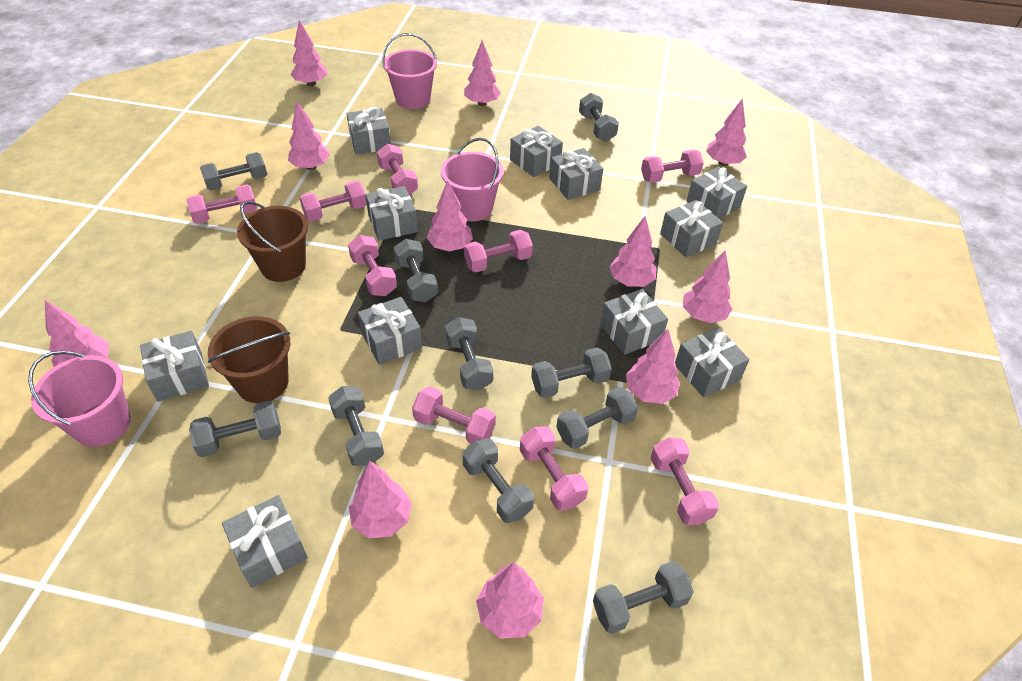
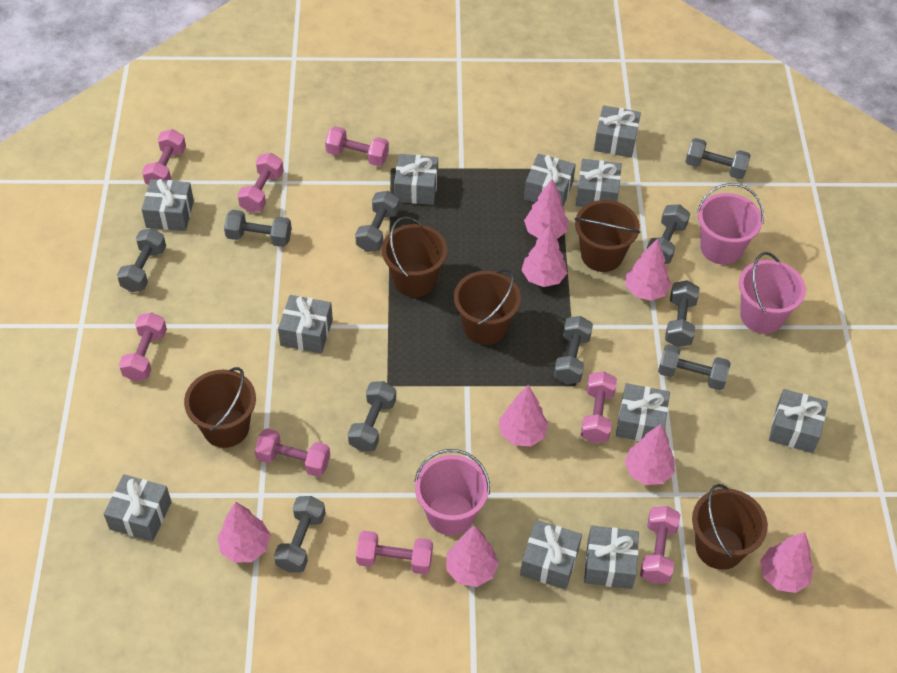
brown bucket: [208,316,290,403] [237,201,308,282] = 2 -> [184,367,256,448] [382,217,448,297] [454,269,521,345] [574,200,640,272] [692,484,768,570] = 5
pink dumbbell: [186,184,257,224] [300,181,367,222] [348,235,397,296] [377,144,418,195] [412,386,496,444] [464,230,533,272] [520,426,588,511] [641,150,704,183] [650,437,719,525] = 9 -> [119,312,167,381] [142,129,186,185] [237,153,284,213] [255,428,330,477] [325,126,389,166] [356,531,433,574] [581,371,617,443] [640,506,680,584] = 8
pink tree: [45,300,109,367] [288,101,330,170] [290,20,328,86] [349,461,412,538] [427,180,473,251] [464,40,501,106] [476,562,544,639] [609,216,656,287] [626,329,680,404] [683,251,732,323] [706,99,747,166] = 11 -> [218,502,271,563] [446,525,499,587] [499,385,548,447] [522,225,567,287] [524,179,569,239] [625,238,671,301] [625,424,675,485] [760,532,814,593] = 8

